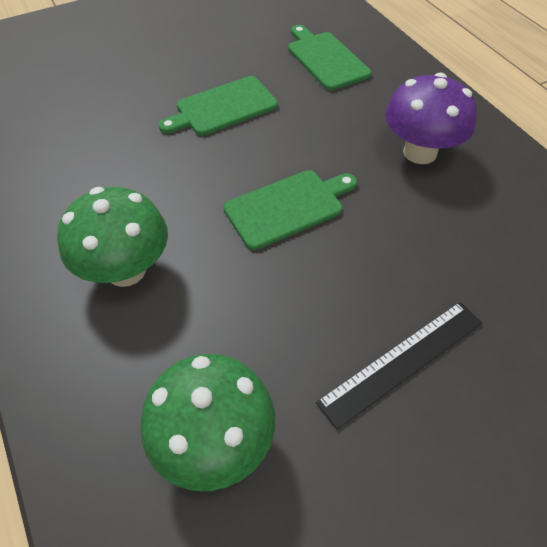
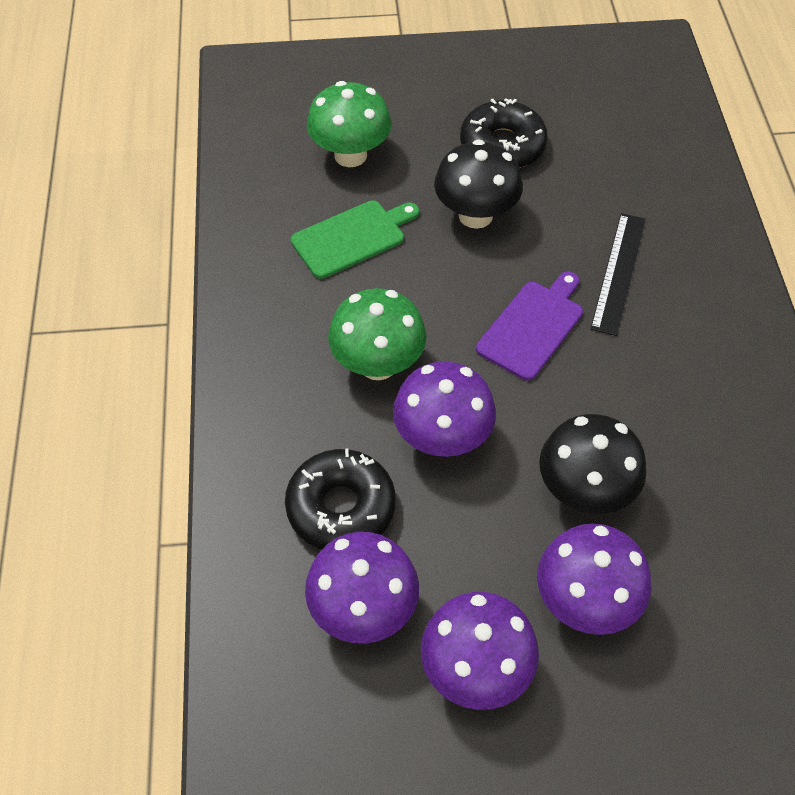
black donut: none = 0 -> [285,448,396,549] [460,98,548,168] = 2
black mushroom: none = 0 -> [434,139,523,229] [539,414,647,514] = 2
green cutting board: [158,76,278,135] [223,170,357,250] [288,25,371,91] = 3 -> [291,200,419,279] = 1
purple cutting board: none = 0 -> [476,271,583,381] = 1
purple mushroom: [385,73,477,164] = 1 -> [305,532,419,644] [393,362,496,457] [421,592,539,710] [537,523,651,635] = 4

